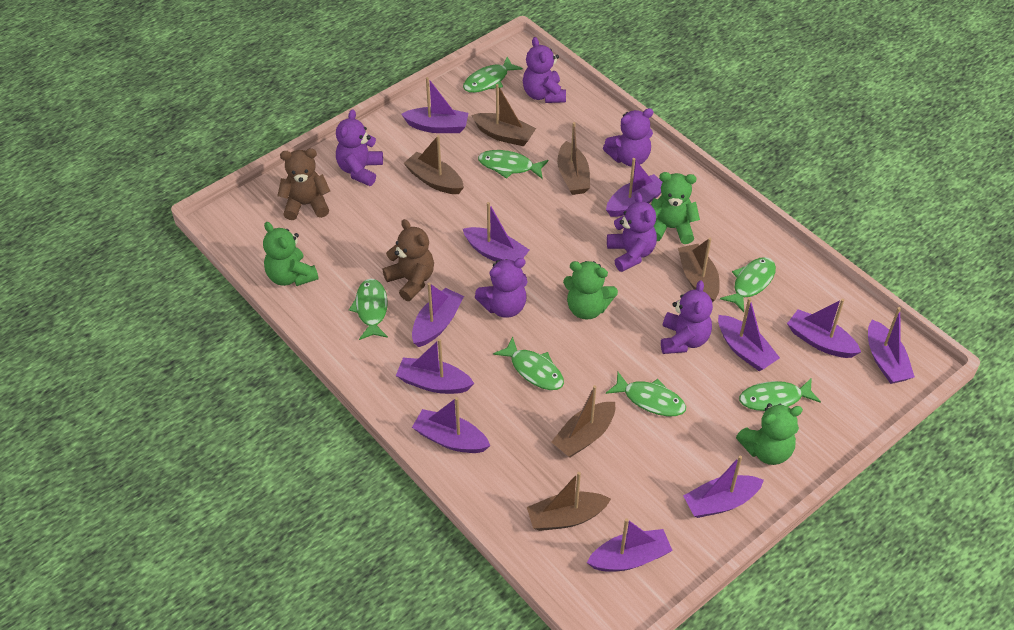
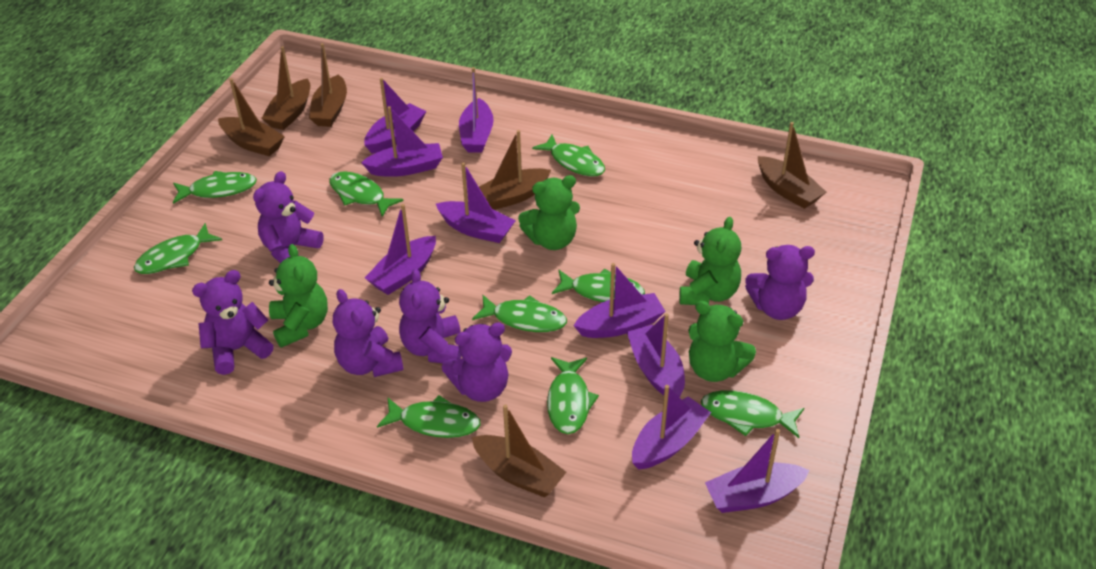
brown teddy bear: [277,148,330,220] [383,219,434,301] = 2 -> none = 0
green fish: [349,278,388,340] [463,57,523,93] [478,150,548,179] [493,337,564,390] [606,372,686,416] [720,257,776,312] [739,378,821,411] = 7 -> [134,223,222,274] [173,171,257,204] [329,171,404,217] [377,395,481,438] [472,295,567,332] [532,135,605,176] [547,357,599,434] [552,269,645,302] [701,390,804,438] = 9
purple boat: [396,339,474,394] [401,77,468,133] [412,283,464,347] [412,397,490,453] [463,202,529,262] [587,518,673,571] [606,158,662,217] [683,455,764,518] [718,298,780,371] [787,299,861,358] [868,307,915,384] = 11 -> [361,106,443,177] [364,78,426,154] [365,204,436,295] [436,162,516,243] [459,67,494,153] [573,263,665,338] [627,313,685,397] [632,385,711,470] [705,429,810,513] = 9

